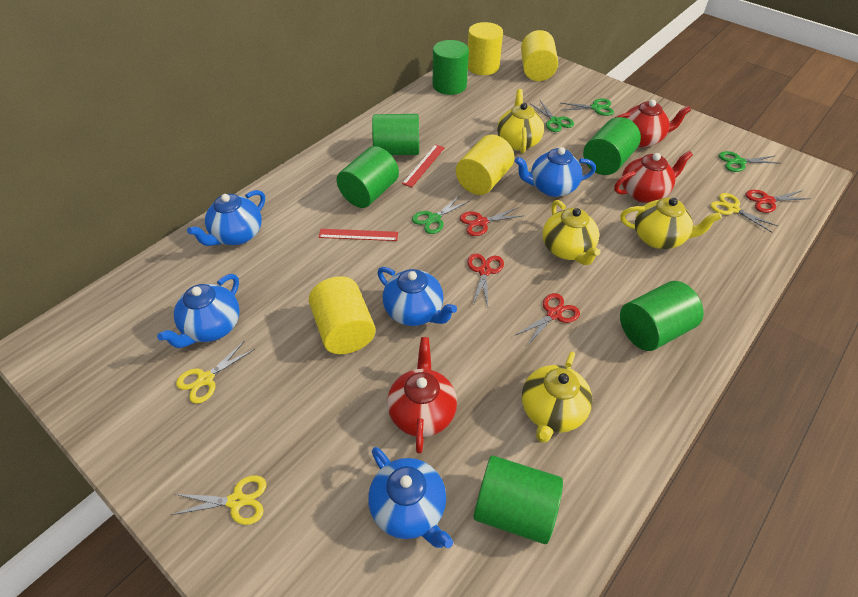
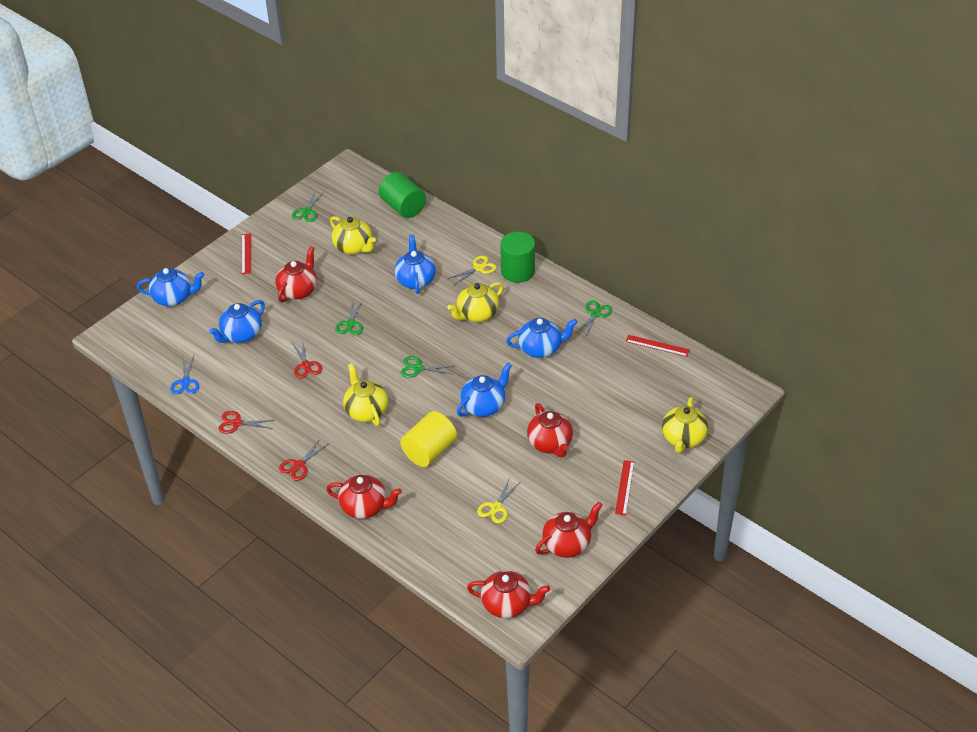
blue scissors: none = 0 -> [170,356,199,394] = 1
green cylinder: [336,146,399,208] [372,114,419,155] [433,40,469,95] [473,456,563,544] [583,117,641,175] [620,281,704,351] = 6 -> [379,172,426,218] [500,232,535,283] = 2
red ruler: [319,229,398,241] [402,144,445,187] = 2 -> [242,233,251,274] [615,460,634,515] [626,335,690,357] = 3
red scissors: [460,207,525,236] [467,253,504,306] [514,293,580,347] [746,190,811,213] = 4 -> [218,411,274,434] [279,439,328,481] [292,342,322,379] = 3
red teapot: [387,337,457,454] [614,151,693,203] [615,100,691,147] = 3 -> [275,246,317,303] [326,475,402,519] [467,570,550,619] [527,403,573,458] [535,502,603,558] = 5
yellow cylinder: [309,276,376,354] [456,134,514,195] [468,22,503,75] [521,30,558,81] = 4 -> [400,411,457,467] = 1
yellow scissors: [171,475,267,525] [176,340,255,404] [711,193,777,233] = 3 -> [448,256,497,285] [477,480,520,523] = 2

